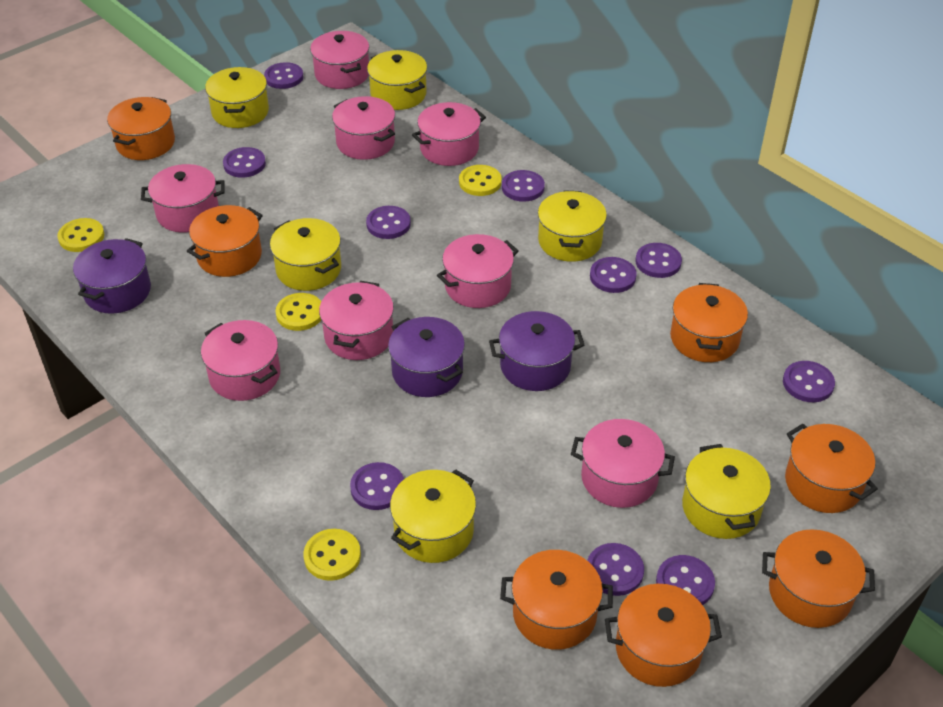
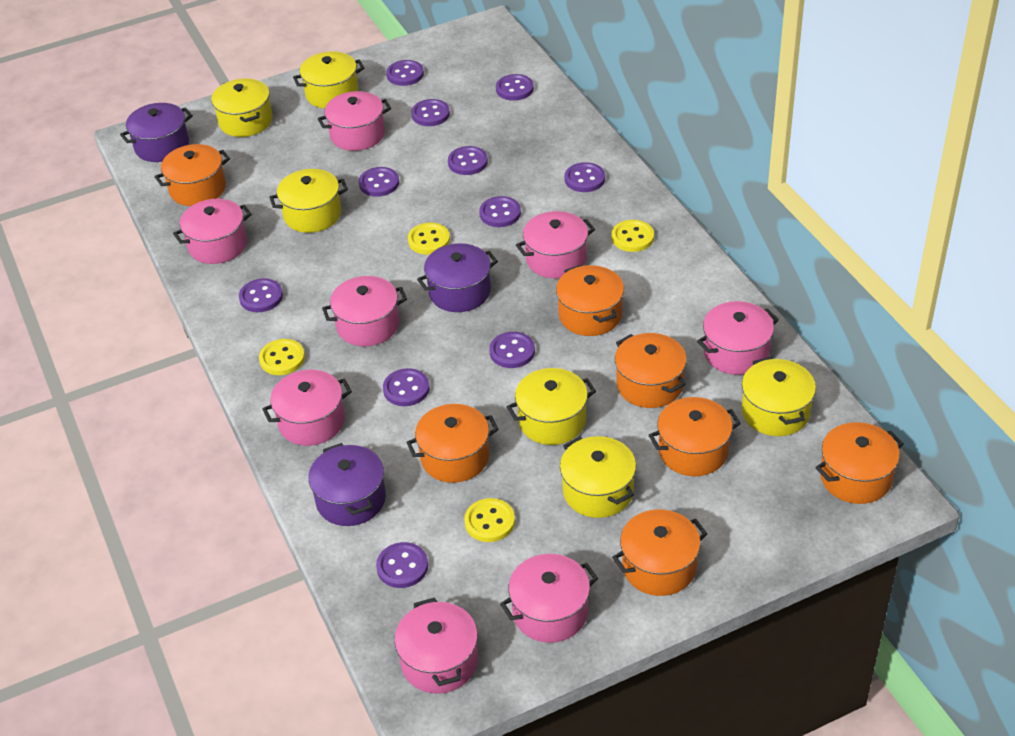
purple button: [223,147,266,178] [264,62,303,89] [350,462,404,510] [366,206,411,239] [502,170,545,202] [587,543,644,596] [590,257,637,293] [635,243,682,278] [656,555,715,605] [783,361,835,402] = 10 -> [239,278,283,312] [359,167,399,197] [376,542,428,588] [383,368,430,406] [386,60,424,86] [411,99,450,126] [448,146,488,175] [479,196,521,227] [489,332,535,368] [496,74,534,101] [565,162,605,192] = 11

